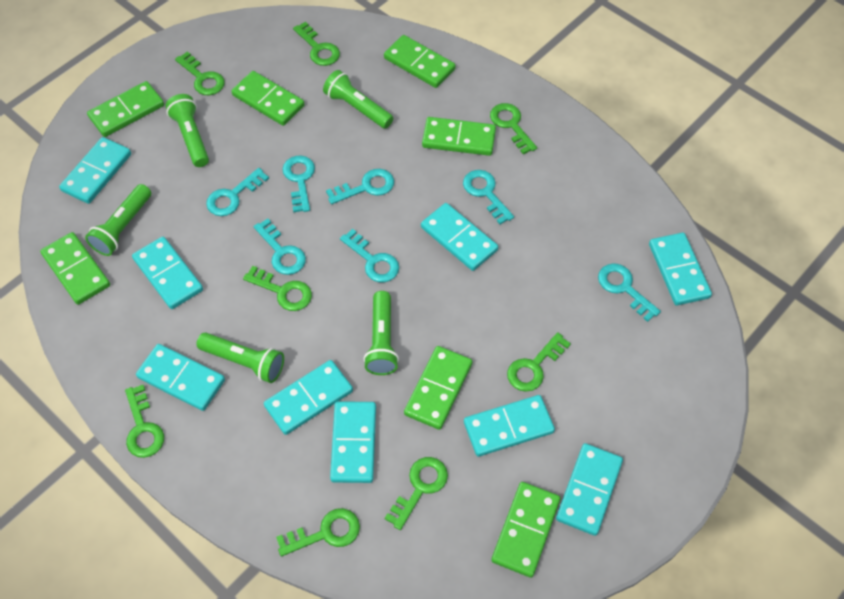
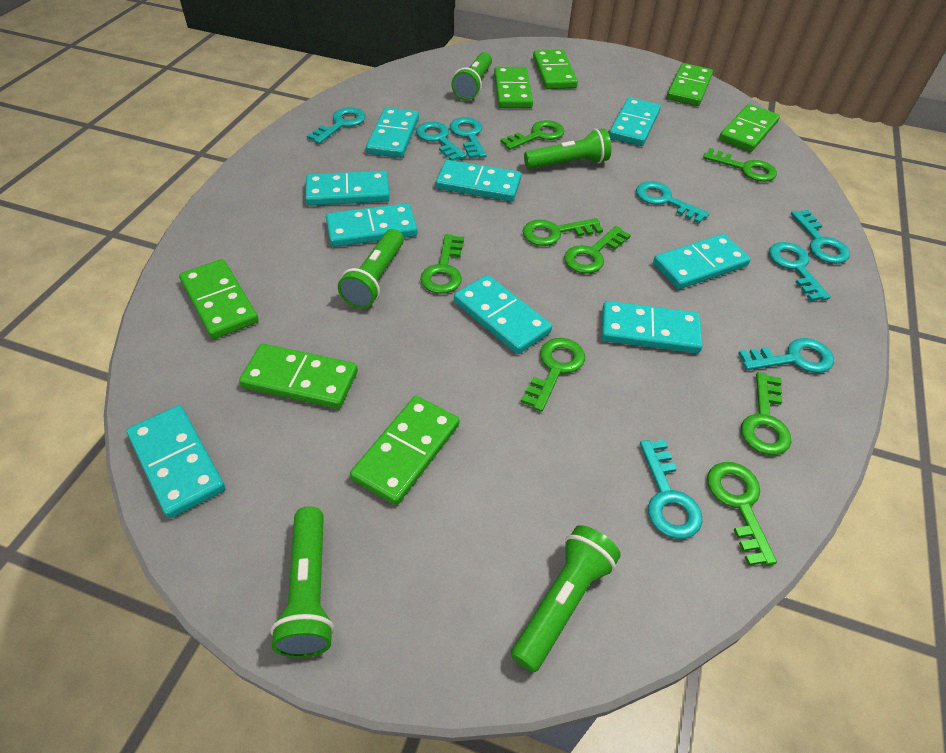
turquoise key: [206,168,269,216] [254,218,306,275] [282,156,315,212] [326,169,394,204] [340,229,399,282] [463,170,514,224] [598,263,661,322] = 7 -> [307,107,366,144] [416,122,467,161] [450,117,487,159] [636,181,709,224] [640,440,702,539] [738,338,834,373] [769,242,831,301] [791,210,850,264] = 8

